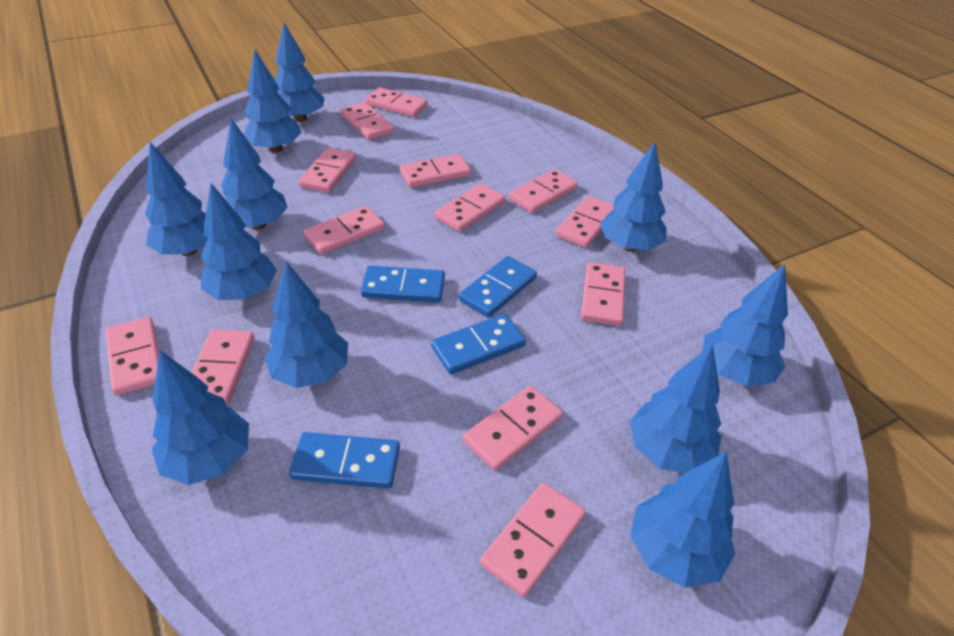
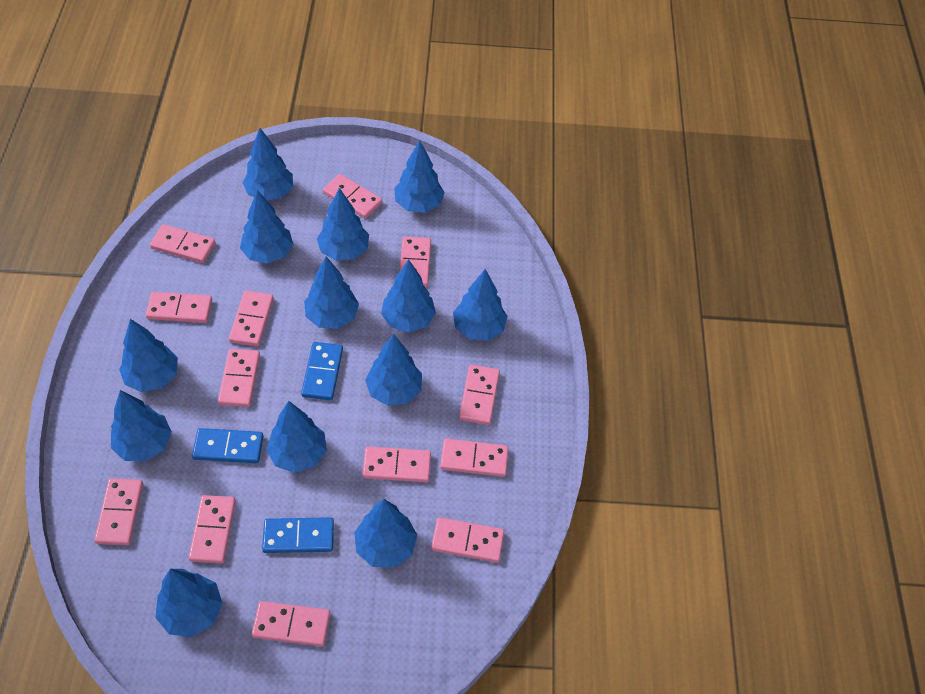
blue domino: [289,432,400,489] [361,266,445,302] [431,314,526,374] [459,256,537,318] = 4 -> [192,428,263,463] [262,517,334,553] [301,342,343,400] = 3
blue tree: [145,142,208,256] [152,350,249,485] [201,183,277,300] [221,118,288,230] [244,50,302,153] [264,261,348,388] [275,23,324,122] [600,142,667,251] [630,344,721,473] [630,452,735,588] [702,264,788,386] = 11 -> [111,390,172,461] [119,319,178,392] [155,569,223,637] [240,190,293,264] [243,128,293,200] [266,401,327,473] [304,256,359,329] [317,188,369,261] [354,499,417,568] [365,334,422,406] [381,259,436,332] [394,141,445,213] [453,269,508,341] = 13

